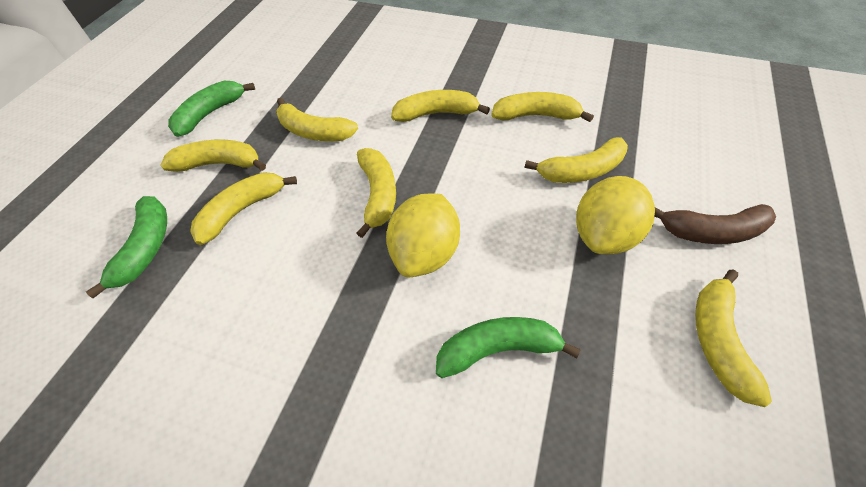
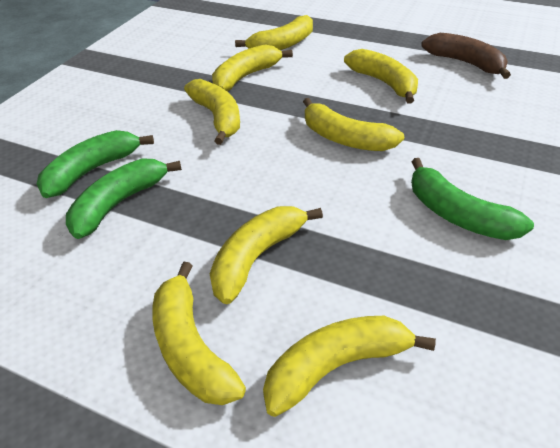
yellow lemon: [386,193,460,277] [576,176,655,254] = 2 -> none = 0

